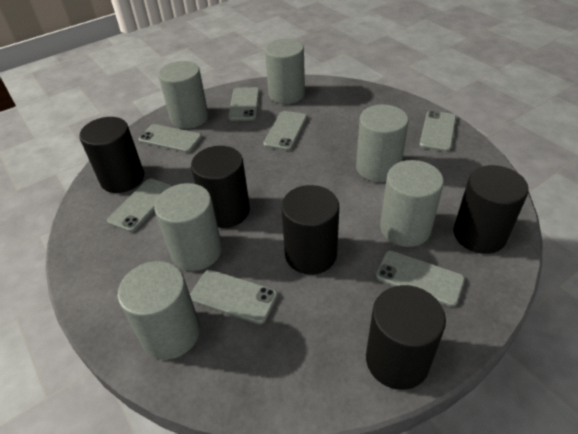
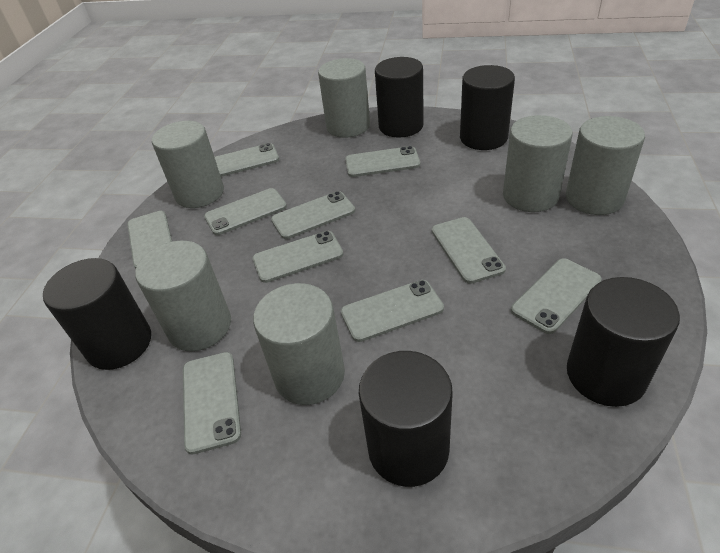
grey phone: [107,179,172,232] [139,124,202,153] [190,270,278,324] [228,87,259,121] [263,111,307,151] [375,251,465,307] [419,111,456,152] = 7 -> [127,211,172,269] [183,352,241,455] [204,188,287,235] [215,143,279,177] [252,231,343,283] [271,191,355,239] [341,280,444,342] [345,146,420,177] [432,217,506,284] [511,258,602,334] = 10

